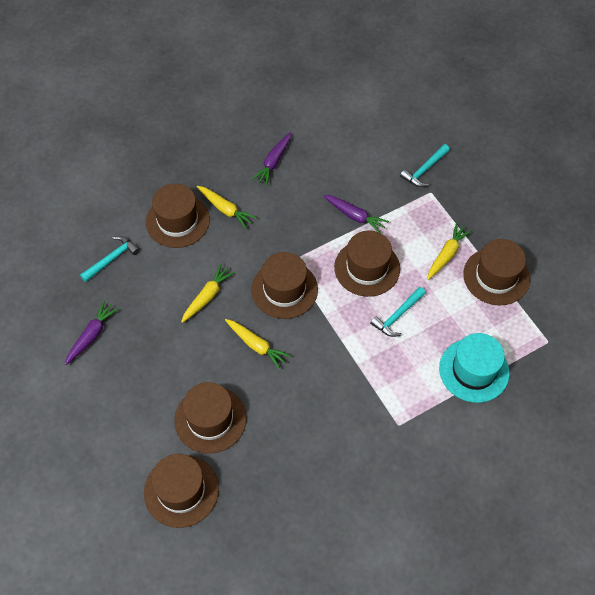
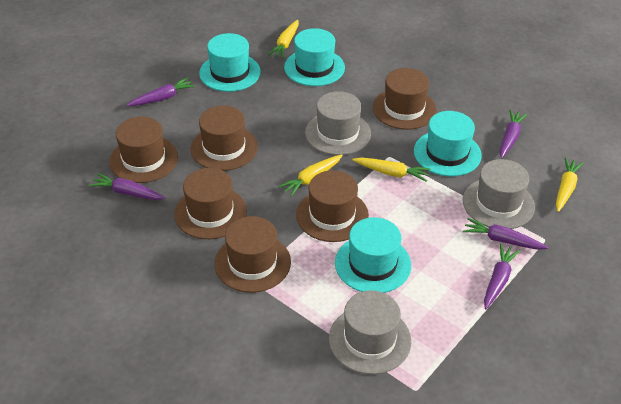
grey hat: none = 0 -> [305,91,371,155] [329,290,411,374] [463,159,535,229] = 3
purple carrot: [65,301,119,365] [252,132,291,186] [323,195,389,233] = 3 -> [88,173,165,200] [127,77,196,106] [463,218,548,250] [484,244,520,309] [499,110,527,159] = 5
turquoise hammer: [80,236,140,282] [370,287,426,337] [400,144,450,187] = 3 -> none = 0
turquoise hat: [439,333,510,403] = 1 -> [199,33,261,92] [284,28,345,86] [335,217,411,293] [414,111,482,177] = 4

